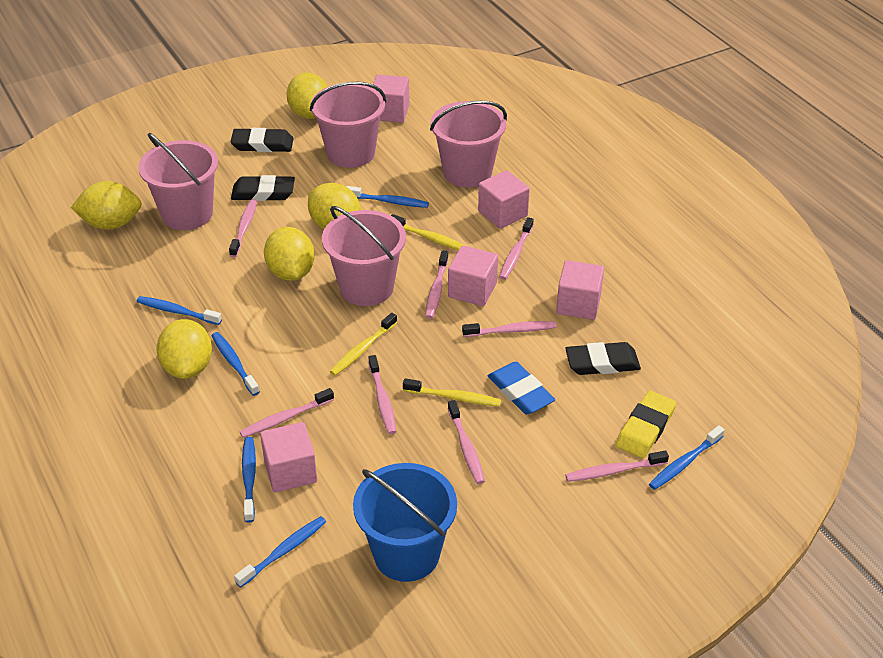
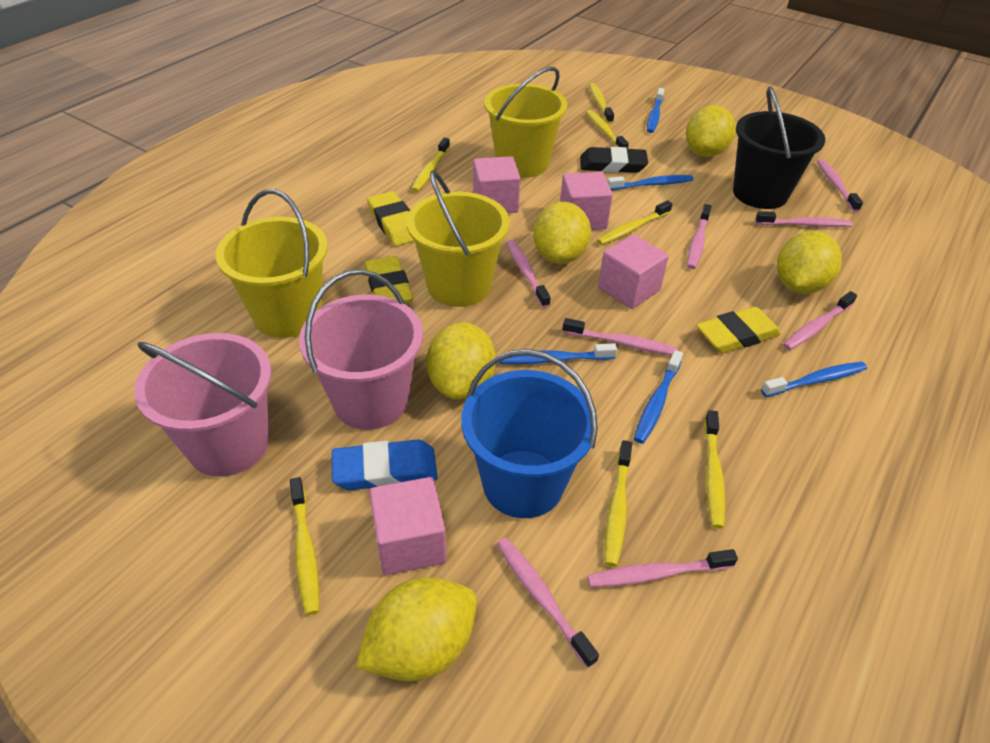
black bucket: none = 0 -> [733,86,825,209] = 1
black eraser: [230,128,294,152] [231,175,295,201] [565,342,641,375] = 3 -> [580,147,648,173] = 1
blue toothbrush: [137,296,222,325] [212,332,260,396] [234,516,326,588] [242,437,256,523] [346,186,429,208] [649,425,725,490] = 6 -> [499,343,617,364] [607,175,693,190] [634,350,683,444] [647,88,665,133] [761,362,867,397] = 5
pink bucket: [138,133,218,230] [310,82,386,168] [322,206,406,306] [430,100,507,188] = 4 -> [134,333,271,477] [299,269,423,430] = 2
pink cube: [260,422,317,493] [373,75,409,123] [448,245,498,306] [478,170,530,229] [556,260,604,320] = 5 -> [369,477,446,575] [473,156,521,213] [560,172,613,230] [598,234,669,309] = 4
yellow bucket: none = 0 -> [215,189,328,338] [406,170,510,307] [484,67,567,178] = 3
yellow eraser: [616,391,676,458] = 1 -> [364,256,413,303] [367,191,415,246] [696,307,781,353] = 3
yellow toothbrush: [330,313,397,376] [391,214,465,250] [403,378,501,407] = 3 -> [290,477,319,615] [411,138,450,192] [586,110,629,149] [589,83,614,124] [597,200,672,245] [605,440,632,566] [704,410,725,529] = 7

